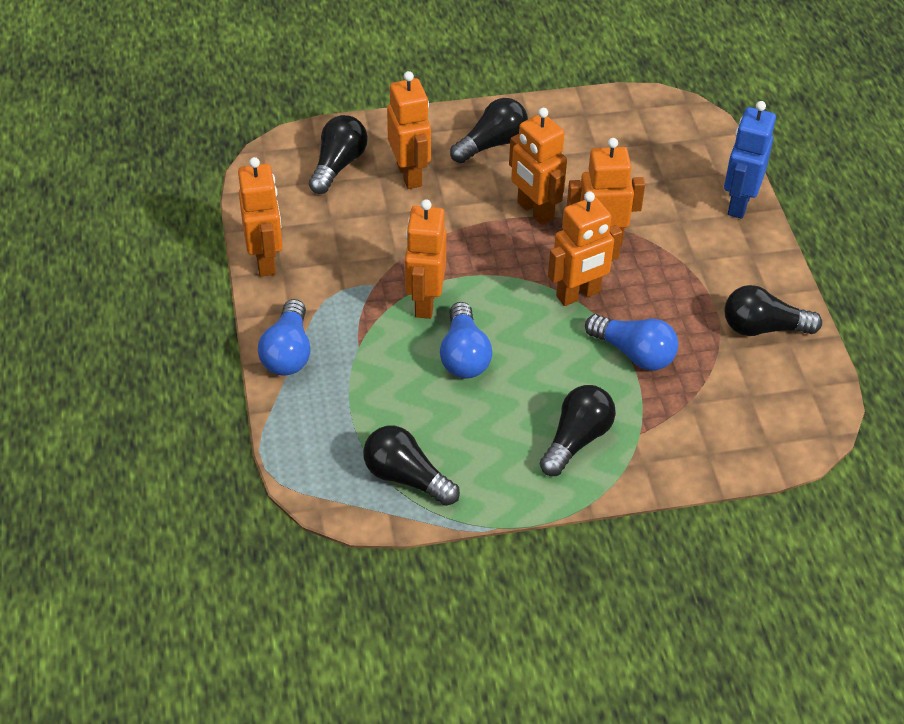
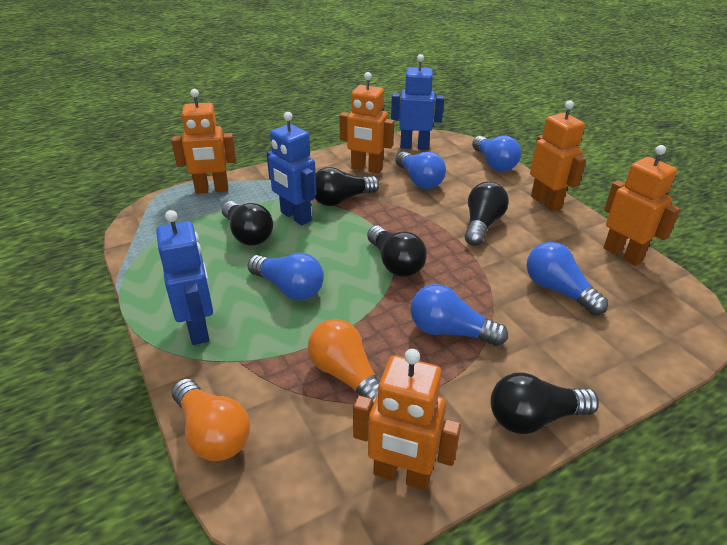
blue light bulb: [258,299,311,376] [440,302,492,378] [585,314,678,371] = 3 -> [248,253,324,300] [396,152,446,189] [411,284,508,346] [472,136,521,171] [526,242,608,315] = 5
blue robot: [724,101,776,219] = 1 -> [156,210,213,345] [266,112,316,225] [391,54,444,150] = 3
orange light bulb: none = 0 -> [172,379,250,461] [308,319,380,406] = 2
orange robot: [238,157,283,277] [387,71,431,189] [405,199,447,319] [509,108,567,225] [548,191,622,306] [567,138,645,245] = 6 -> [171,89,236,194] [339,72,394,174] [353,349,461,490] [530,100,586,211] [604,145,680,265] = 5

